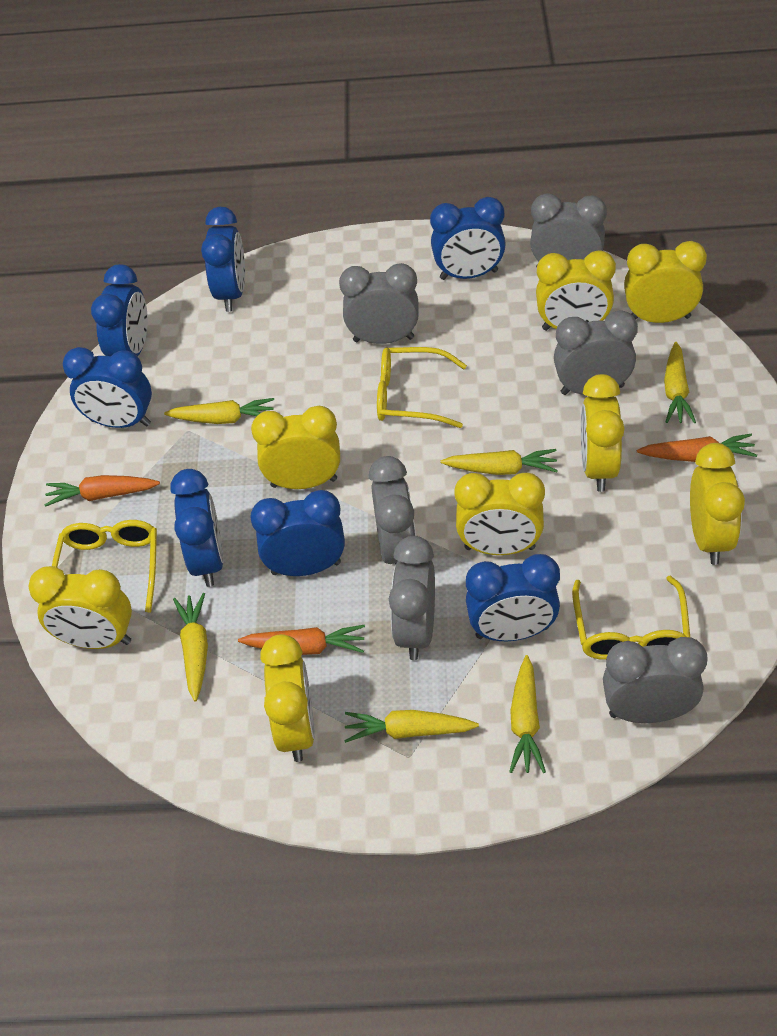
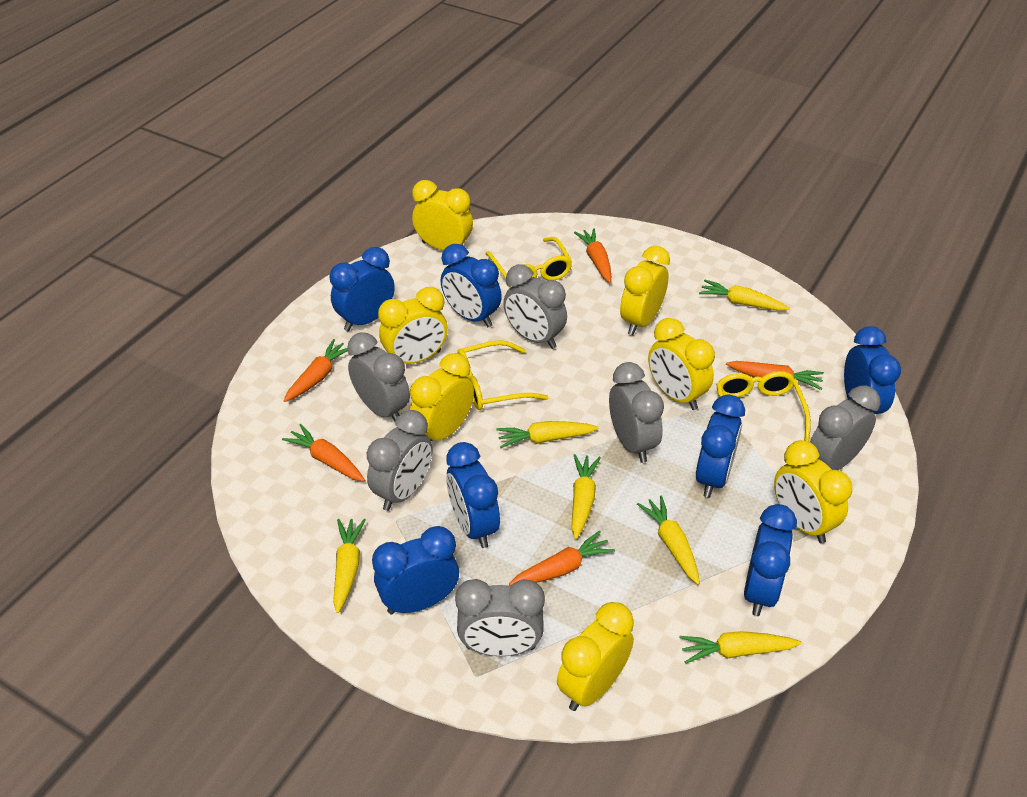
orange carrot: [44,475,160,507] [238,625,365,655] [637,434,757,462] = 3 -> [282,424,365,482] [284,339,348,402] [509,531,615,586] [574,228,611,283] [726,361,824,390] = 5
yellow clock: [28,566,132,649] [251,406,340,489] [260,634,315,762] [454,473,545,555] [536,250,616,331] [581,374,625,492] [624,241,707,323] [690,443,745,565] = 8 -> [378,287,448,364] [410,353,474,442] [412,180,473,250] [557,602,634,711] [620,246,670,335] [648,318,715,410] [774,440,852,543] = 7

